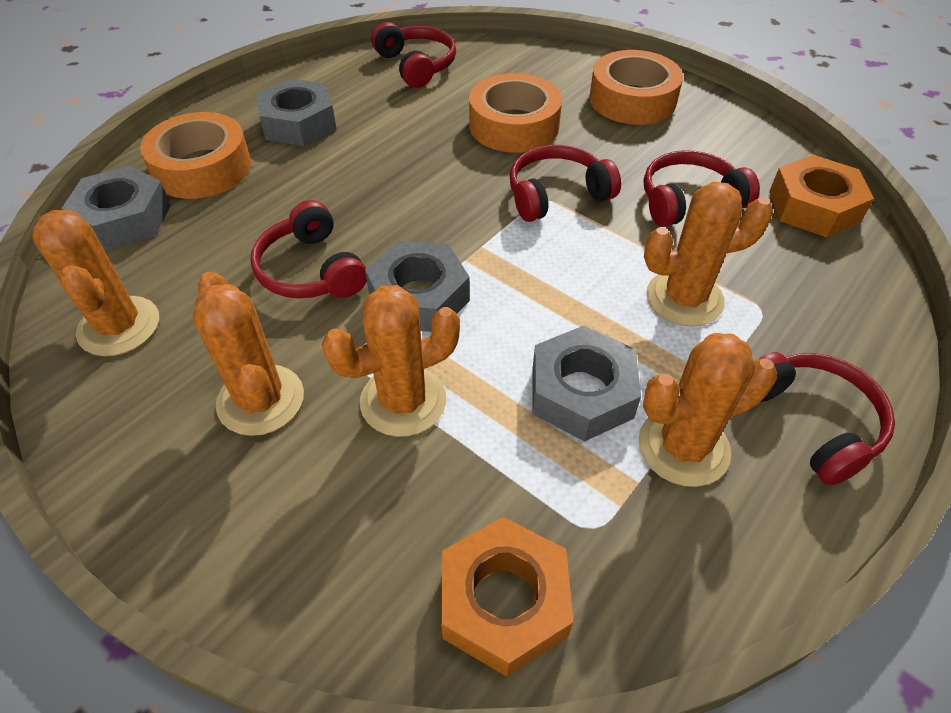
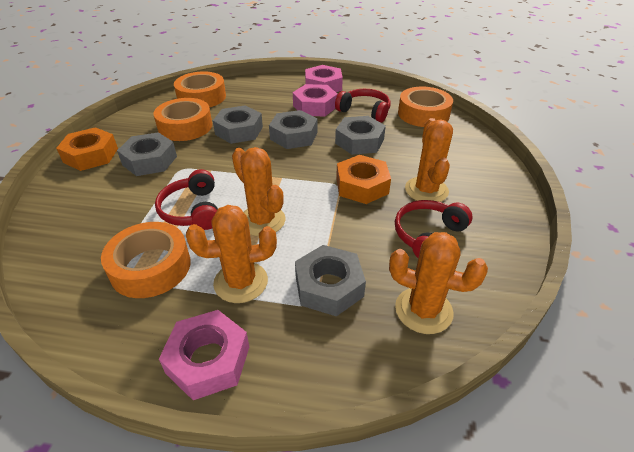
grey nut: [62,166,171,250] [256,78,337,146] [365,241,470,332] [533,326,641,442] = 4 -> [117,132,177,176] [213,105,263,144] [269,110,318,149] [295,245,366,316] [335,116,386,155] = 5
orange cactus: [32,210,159,356] [193,272,304,436] [322,285,460,437] [639,333,777,487] [644,181,773,326] = 5 -> [186,205,277,303] [232,147,285,236] [389,232,488,334] [405,118,453,202] = 4
orange tape: [140,112,251,199] [469,73,562,153] [589,50,683,125] = 3 -> [101,222,191,298] [153,98,212,141] [174,71,226,107] [398,87,453,127] = 4
pink nut: none = 0 -> [159,310,249,400] [293,84,338,117] [305,65,343,92] = 3
red headphones: [250,200,367,299] [372,22,456,88] [510,145,621,222] [643,150,760,227] [757,352,895,486] = 5 -> [155,169,218,230] [335,89,391,123] [395,200,473,258] = 3

